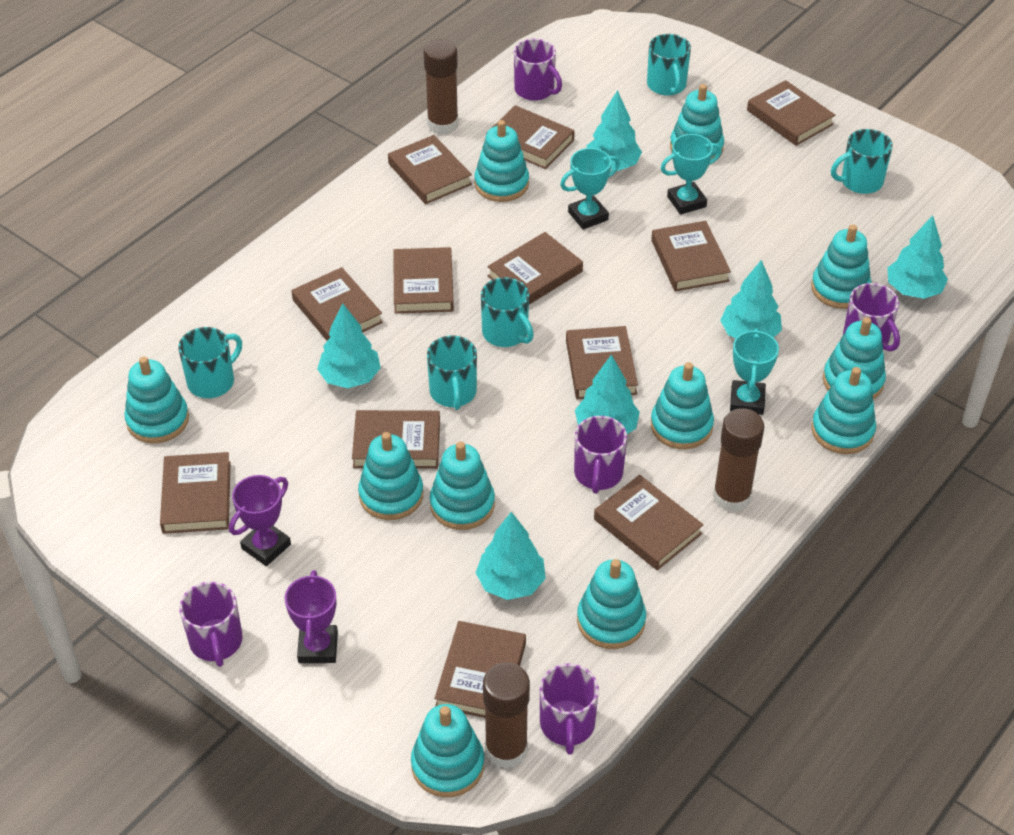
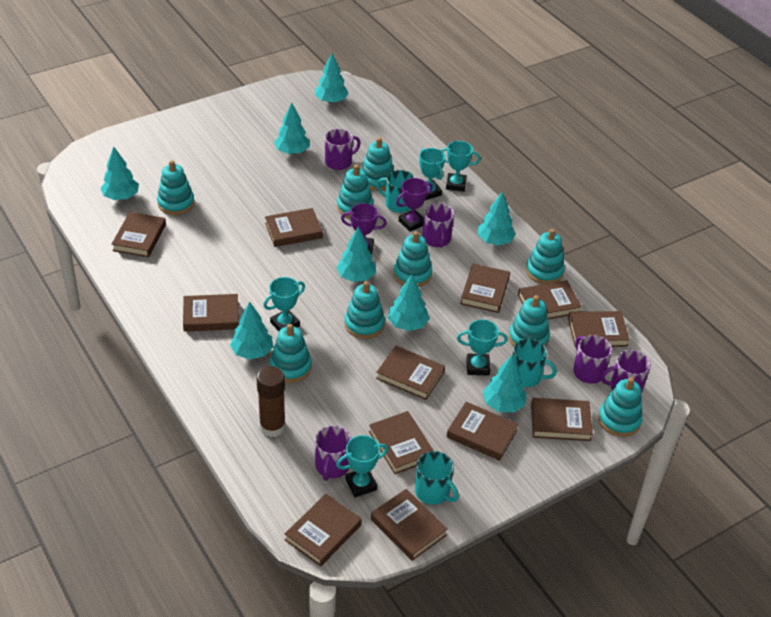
brown glue stick: [424,39,458,135] [483,662,530,769] [713,408,765,512] = 3 -> [256,366,286,437] = 1
turquoise mug: [178,327,242,398] [427,335,477,410] [481,277,534,347] [647,34,691,96] [831,129,893,194] = 5 -> [376,170,415,213] [415,451,459,505] [512,338,557,387] = 3
turquoise stacking toy: [124,356,189,443] [358,432,423,520] [411,704,484,797] [430,442,495,530] [474,120,529,202] [577,559,646,649] [651,362,714,449] [670,84,724,159] [811,224,871,309] [812,367,876,454] [823,317,886,399] = 11 -> [157,160,195,215] [270,324,312,383] [337,165,373,218] [344,281,385,339] [361,137,394,191] [394,231,432,287] [509,295,550,347] [526,229,565,284] [598,377,643,437] = 9
turquoise tree: [317,303,381,388] [476,512,546,600] [575,354,640,434] [587,90,642,171] [720,260,782,338] [887,216,948,299] = 6 -> [101,147,139,200] [230,301,273,360] [274,102,310,154] [315,53,349,103] [337,227,376,282] [388,275,429,331] [478,191,516,245] [483,355,527,412] = 8
turquoise trophy: [560,148,620,230] [661,134,722,215] [730,328,779,415] = 3 -> [263,277,305,331] [336,435,389,497] [419,148,445,200] [441,141,481,192] [457,319,508,376] = 5

